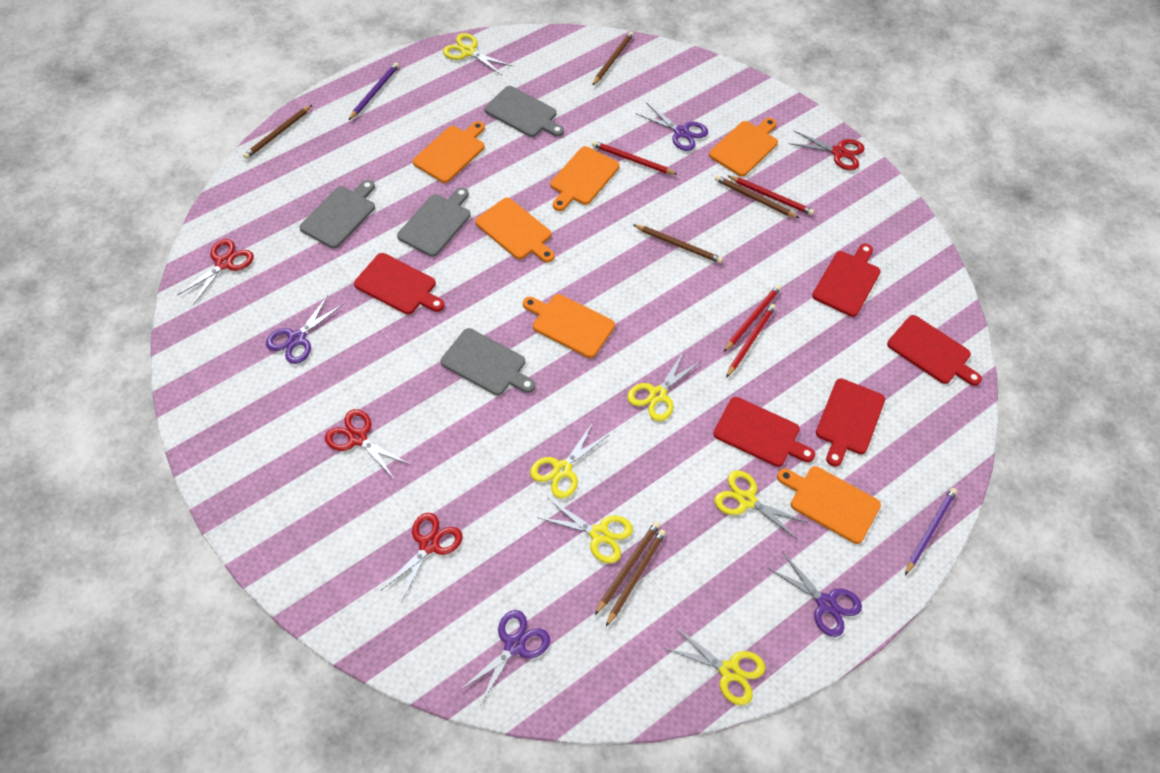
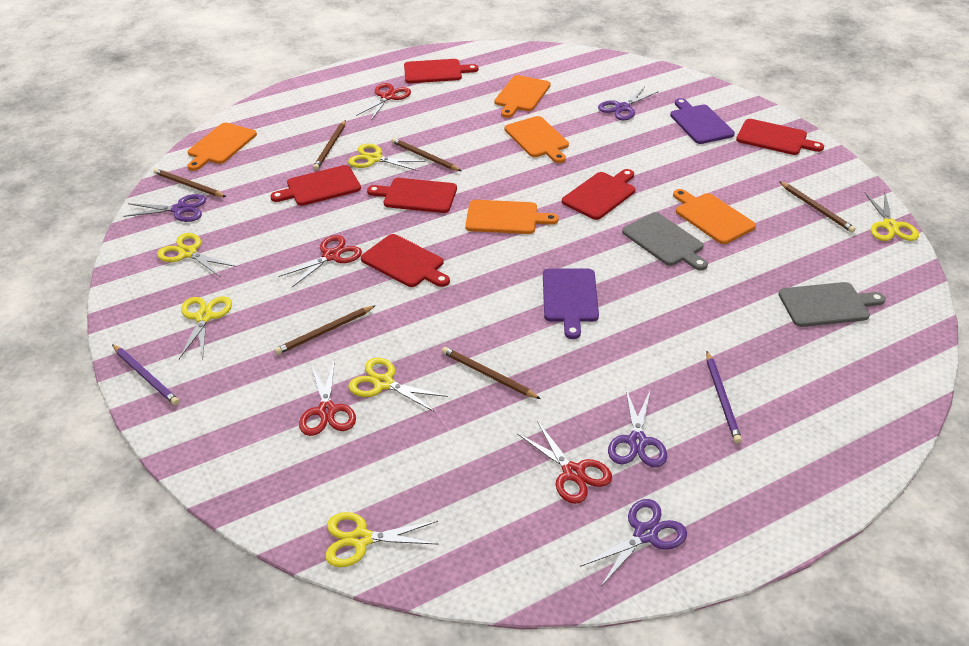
grey cutting board: [299,180,375,249] [397,187,471,257] [441,328,535,395] [485,86,564,137] = 4 -> [622,212,708,270] [778,282,886,327] = 2
orange cutting board: [413,121,485,183] [475,198,555,262] [523,294,615,358] [551,146,620,211] [709,118,778,177] [777,466,881,544] = 6 -> [187,123,257,171] [465,200,559,234] [494,75,551,118] [505,116,569,163] [673,189,756,244] = 5
purple cutting board: none = 0 -> [543,269,599,339] [670,98,735,144] = 2
red cutting board: [354,253,445,314] [713,397,815,467] [812,244,881,317] [816,378,885,467] [887,315,982,386] = 5 -> [270,165,361,206] [361,234,450,287] [367,178,457,213] [404,59,479,83] [562,169,635,220] [736,119,824,155] = 6
red pencil: [592,141,678,175] [724,285,781,352] [726,304,776,378] [727,175,814,215] = 4 -> none = 0

